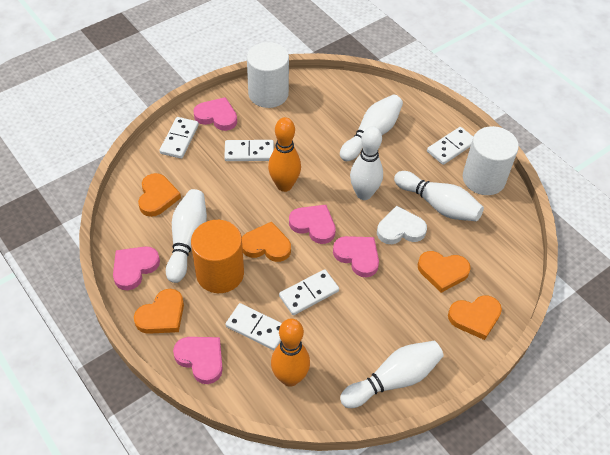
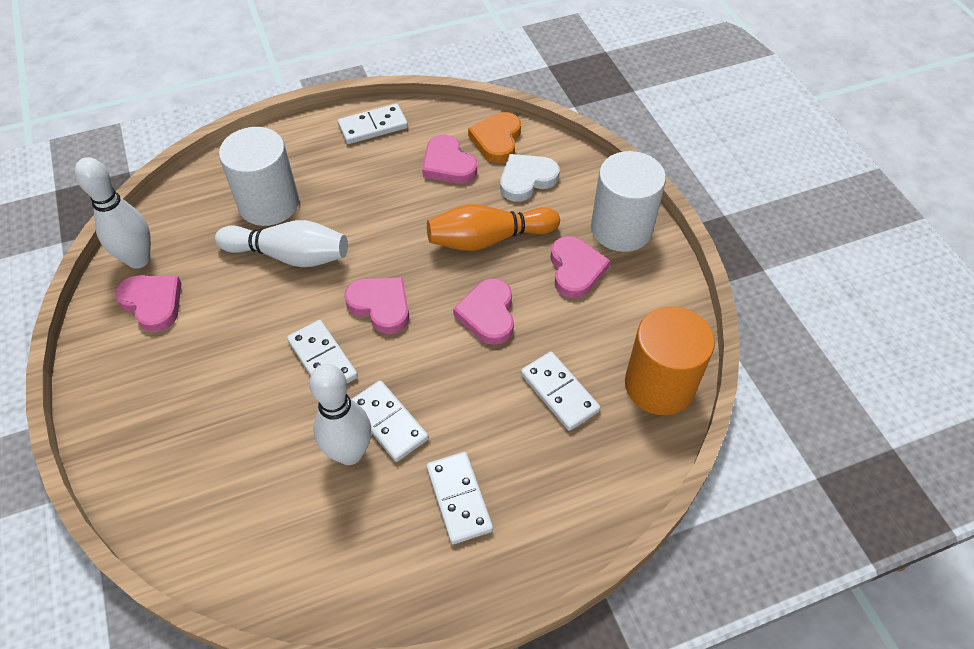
orange bowling pin: [268,117,301,192] [271,319,310,387] = 2 -> [427,204,560,251] = 1
orange heart: [134,289,184,334] [138,173,181,217] [242,222,291,262] [418,251,471,293] [448,295,502,340] = 5 -> [468,112,521,163] = 1
white bowling pin: [166,189,207,283] [340,94,403,161] [340,341,444,408] [350,126,383,200] [394,171,484,221] = 5 -> [75,157,151,269] [215,220,348,267] [309,364,371,465] = 3

